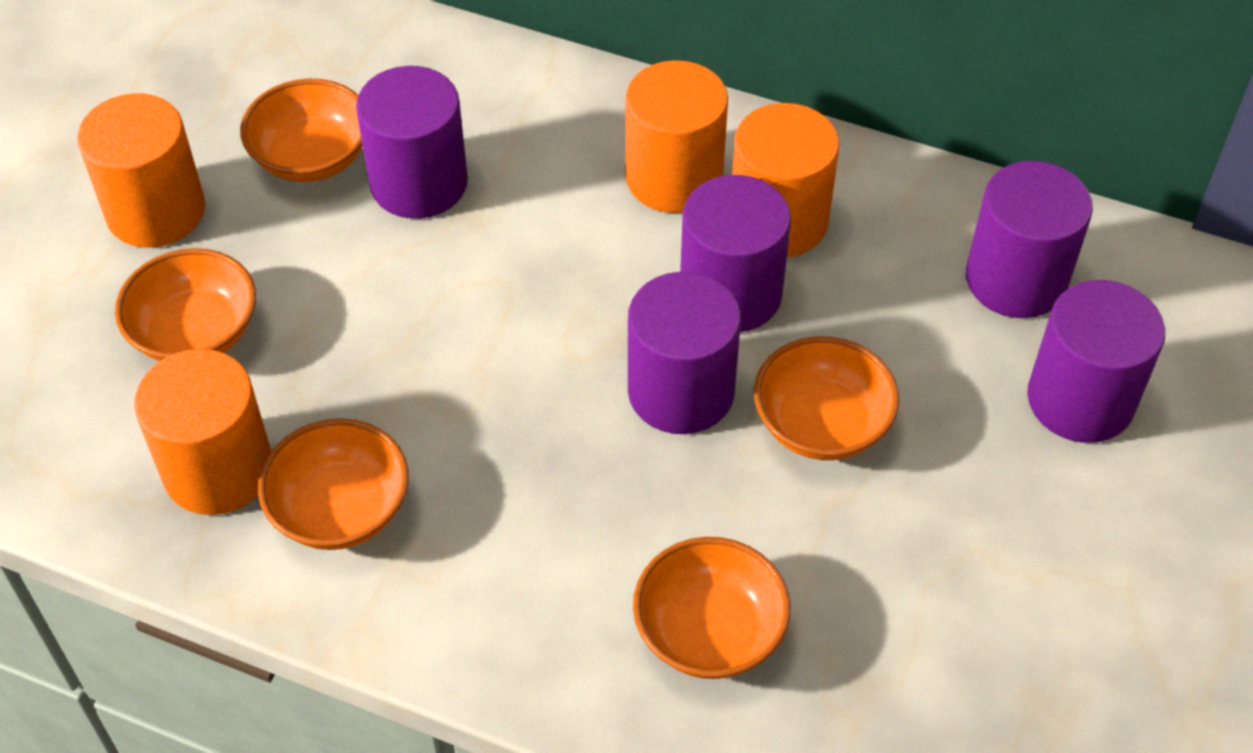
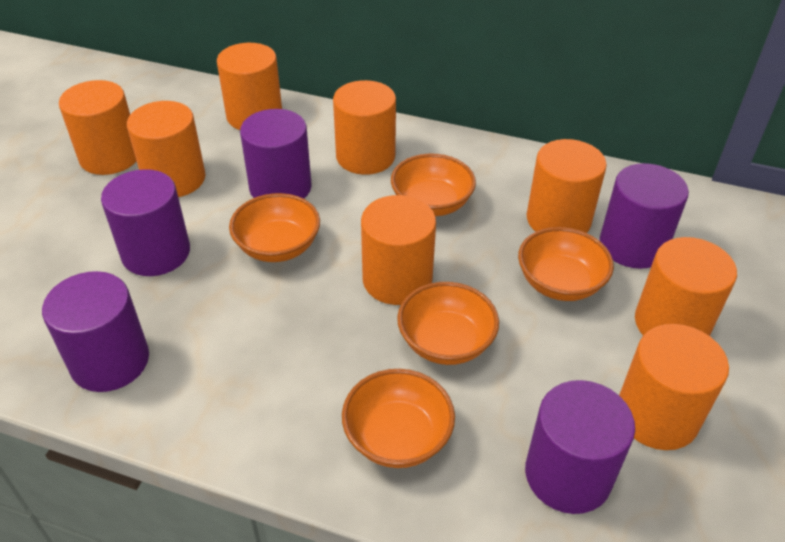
orange cylinder: [77,93,205,248] [134,349,271,515] [625,60,728,213] [732,103,839,257] = 4 -> [59,80,136,175] [127,101,206,197] [217,43,282,130] [333,80,396,175] [361,195,436,305] [527,139,607,233] [619,324,729,450] [635,237,737,336] = 8

